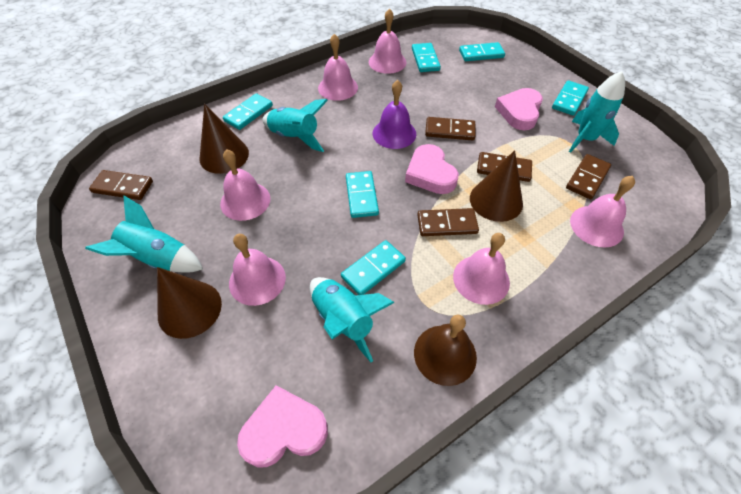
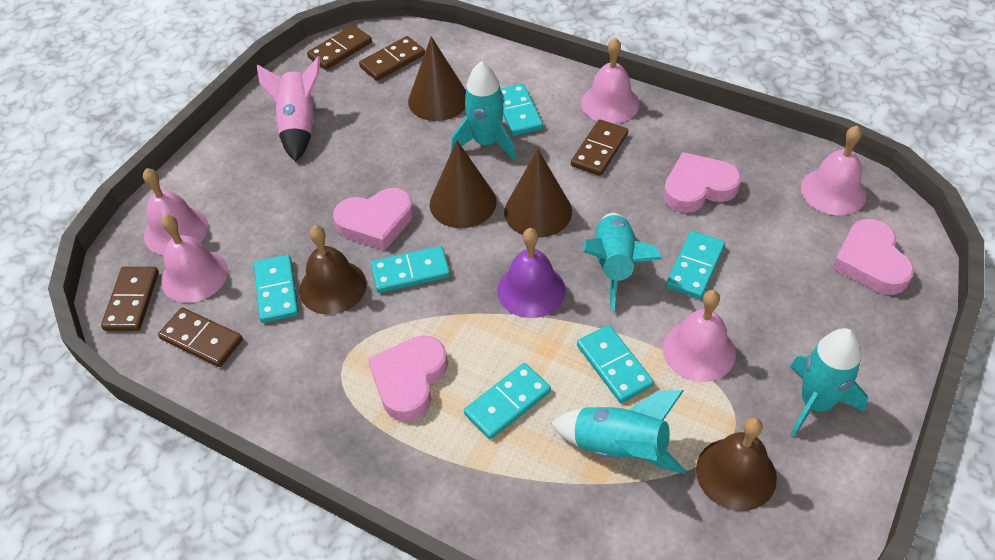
brown bell: [414,315,477,386] = 1 -> [299,225,367,315] [696,417,777,511] = 2
pink bell: [220,149,271,221] [229,234,286,306] [318,34,358,101] [369,8,406,74] [453,233,510,305] [570,176,635,248] = 6 -> [143,168,208,255] [161,214,228,303] [581,38,640,124] [663,290,736,382] [801,126,867,215] = 5
pink heart: [237,385,328,468] [405,144,459,194] [495,88,543,130] = 3 -> [333,188,414,251] [368,335,448,421] [663,152,741,213] [832,219,914,295] = 4
pink rocket: none = 0 -> [257,56,320,162] = 1

